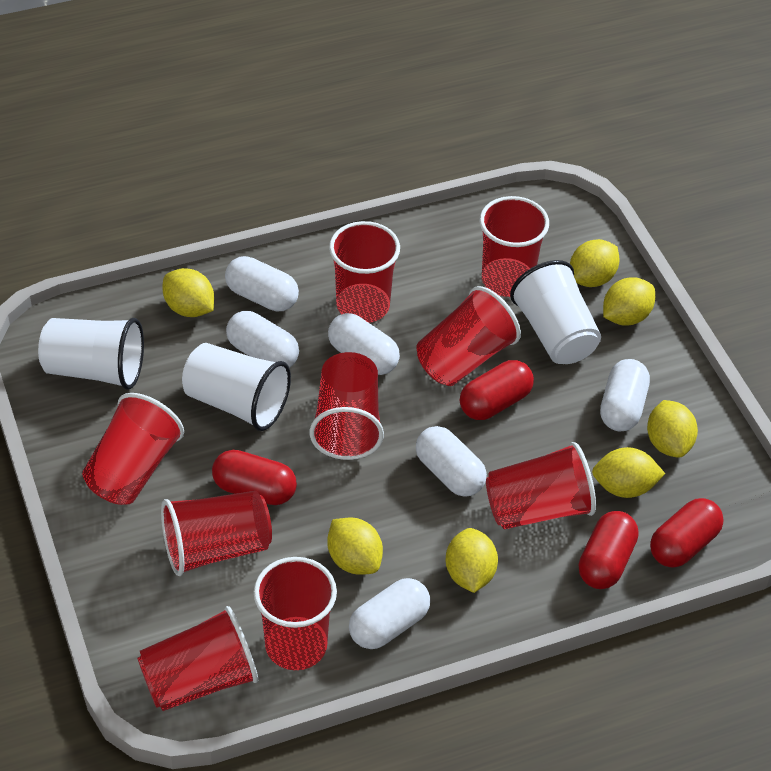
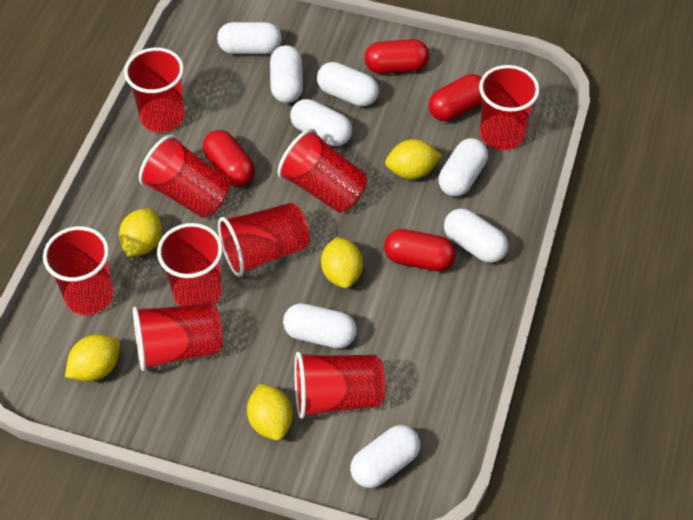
white capsule: [225,256,299,311] [226,311,299,368] [328,313,400,375] [349,578,430,649] [416,426,487,497] [600,359,650,431] = 6 -> [217,22,282,54] [270,45,303,103] [283,303,357,349] [290,99,352,146] [317,62,379,107] [350,425,421,488] [439,138,488,197] [444,208,508,263] = 8
white cup: [38,318,144,390] [182,343,291,431] [510,260,601,364] = 3 -> none = 0
yellow lemon: [162,268,214,317] [327,518,383,575] [446,528,498,593] [570,239,620,287] [592,447,665,498] [603,277,655,325] [647,400,698,458] = 7 -> [65,335,120,382] [119,208,162,257] [247,384,293,441] [321,237,363,288] [385,139,442,179] = 5

